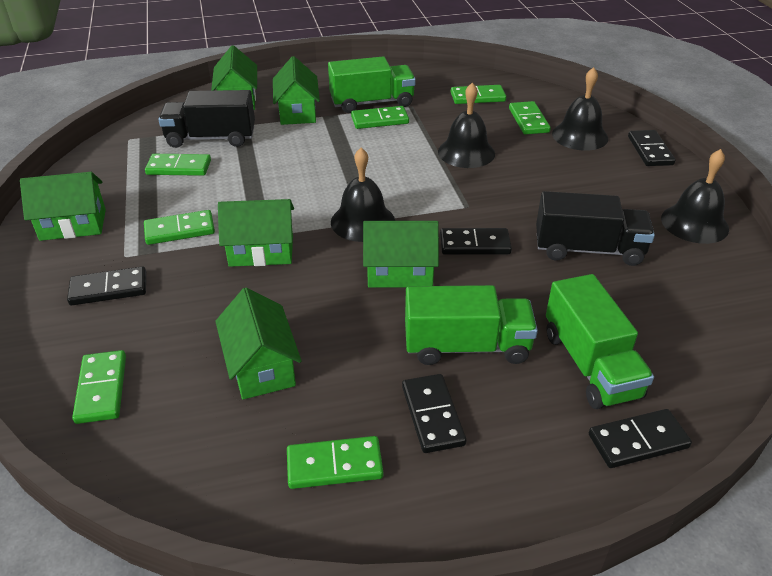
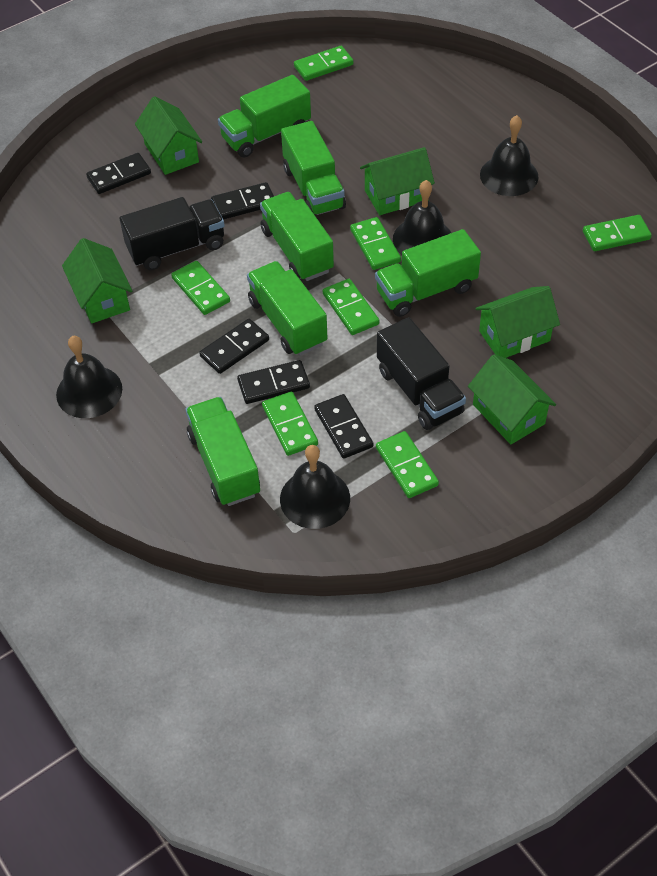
green house: [20,172,106,241] [211,45,257,110] [215,287,302,400] [218,199,294,267] [273,56,320,125] [363,221,439,287] = 6 -> [62,238,132,324] [135,96,202,175] [360,147,435,215] [468,354,556,444] [476,286,560,358] = 5
green truck: [328,56,416,113] [405,285,538,365] [546,274,654,409] = 3 -> [185,397,260,506] [218,75,311,158] [247,261,327,356] [260,192,334,281] [281,121,346,215] [375,229,481,317] = 6

